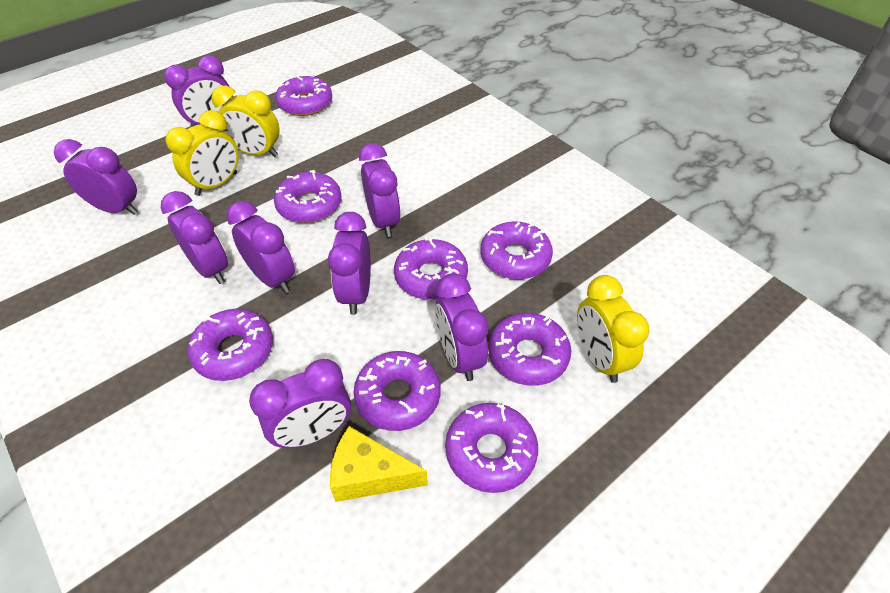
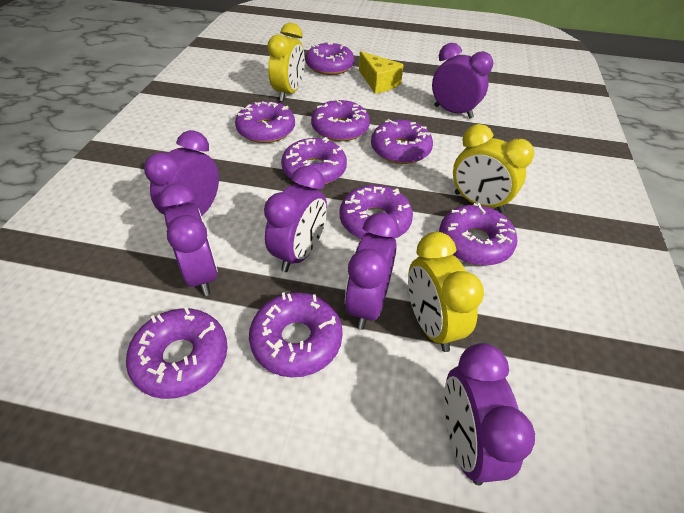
purple clock: [54,139,138,215] [161,191,228,284] [164,55,233,127] [226,201,295,293] [249,359,351,448] [328,212,371,315] [359,143,401,237] [435,273,489,381] = 8 -> [144,130,219,216] [159,184,218,296] [264,166,327,272] [345,212,400,330] [432,43,493,119] [444,343,535,485] = 6
purple donut: [188,309,273,381] [274,170,341,223] [276,75,332,116] [354,351,441,431] [394,237,468,300] [445,403,538,493] [480,221,553,279] [488,313,571,386] = 8 -> [126,307,228,399] [235,101,295,143] [249,292,343,377] [281,137,347,185] [306,41,354,75] [311,98,370,141] [339,185,413,239] [371,119,433,164] [439,203,518,266] = 9

